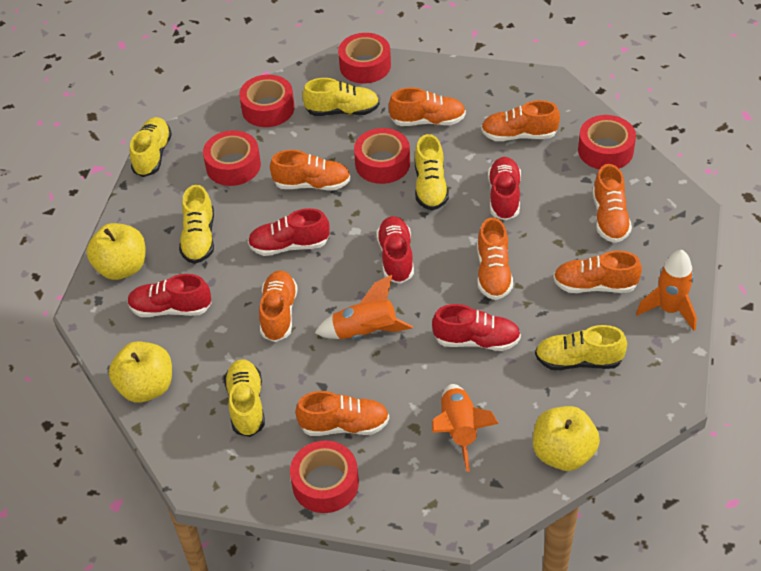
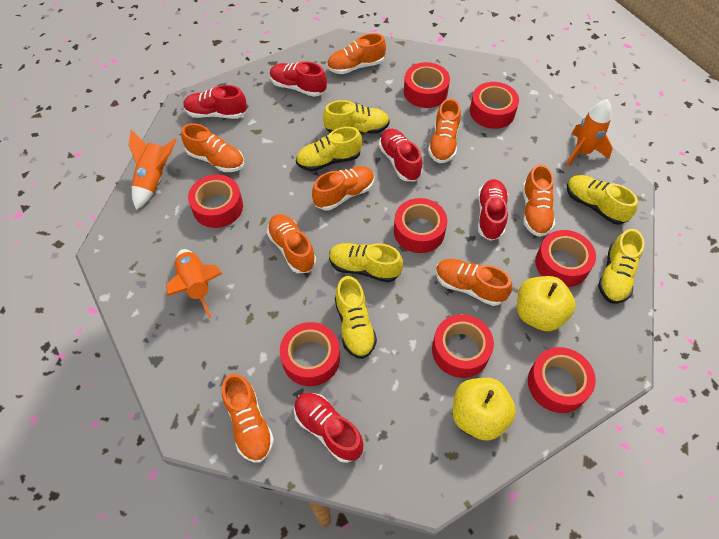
red tape: [203,130,261,186] [239,75,295,127] [290,441,359,513] [338,33,391,83] [354,128,410,184] [578,115,636,170] = 6 -> [188,175,243,228] [280,322,340,386] [394,198,447,253] [404,62,450,108] [432,314,494,378] [470,82,519,129] [528,347,596,413] [535,230,596,287] = 8
yellow apple: [87,223,145,280] [109,341,172,403] [533,406,600,471] = 3 -> [453,378,516,441] [517,276,576,331] = 2

